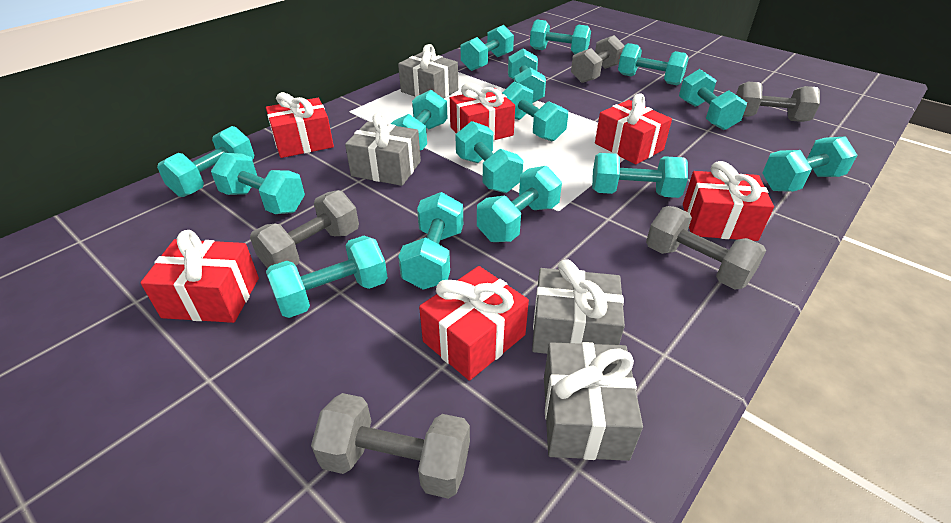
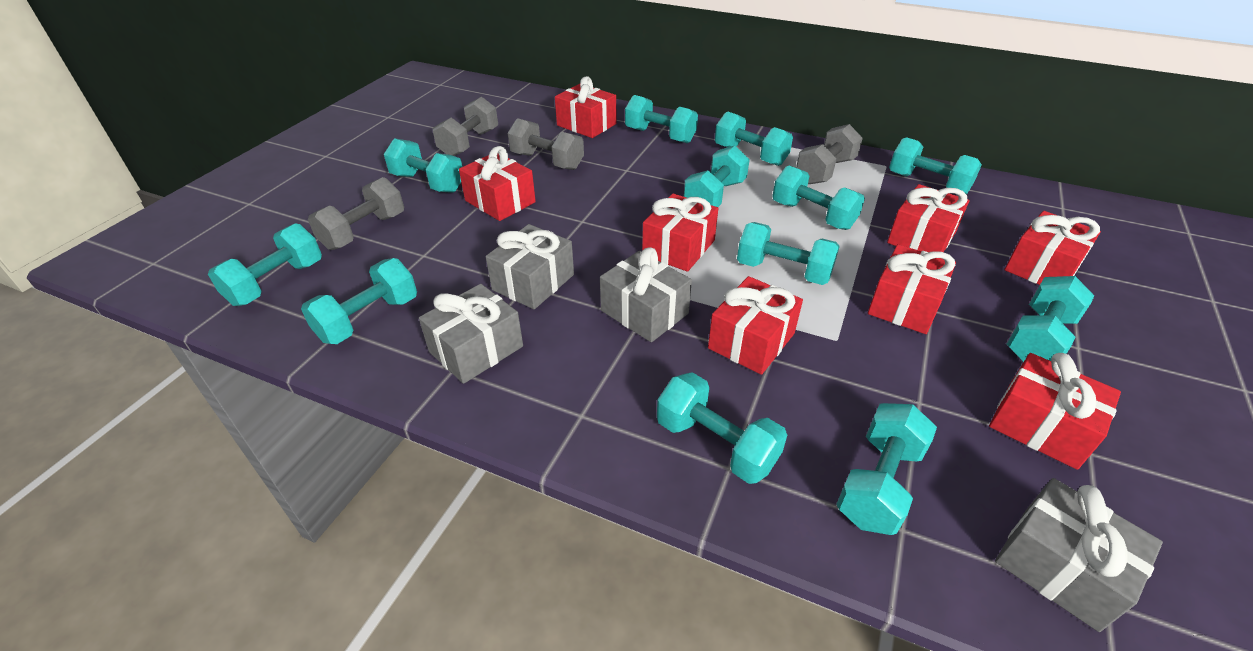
grey dumbbell: [250,190,359,269] [311,393,470,499] [571,35,625,83] [646,206,766,289] [736,81,820,122] = 5 -> [308,177,404,250] [433,97,498,156] [507,118,584,170] [796,124,863,184] = 4
red gift: [140,230,259,323] [266,92,334,158] [419,266,529,381] [450,83,515,141] [595,93,672,165] [683,161,774,241] = 6 -> [459,146,536,221] [555,76,617,138] [642,193,718,272] [708,276,803,375] [868,244,956,334] [887,184,969,252] [989,353,1121,470] [1005,211,1101,285] = 8
turquoise dumbbell: [157,126,254,197] [211,153,305,214] [266,236,388,318] [391,90,448,151] [398,192,463,290] [455,121,524,193] [461,25,514,71] [477,166,562,242] [502,82,568,141] [508,49,546,103] [530,20,591,54] [592,153,688,198] [618,43,689,85] [679,69,747,130] [762,136,857,192] = 15 -> [208,223,322,306] [301,258,417,344] [384,138,462,193] [625,95,698,143] [657,372,787,484] [684,145,750,207] [715,111,793,166] [737,222,840,285] [772,165,865,230] [836,403,937,535] [889,137,982,194] [1007,276,1094,362] = 12

